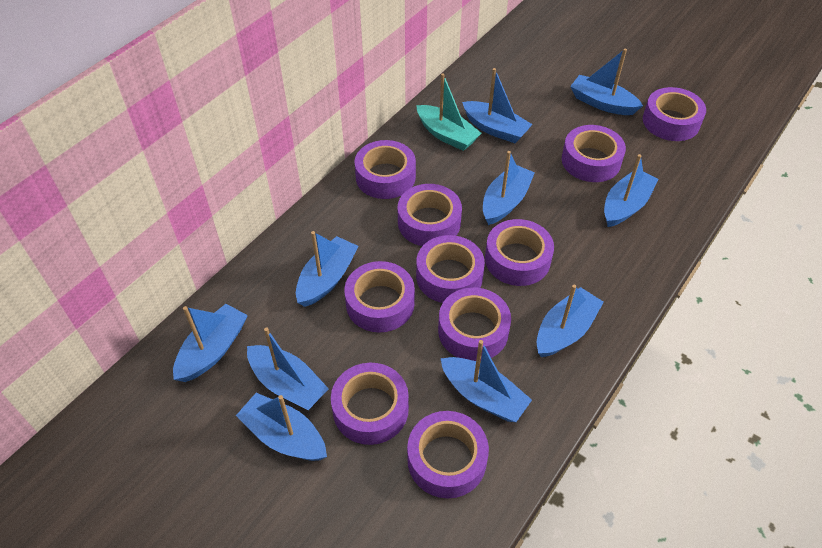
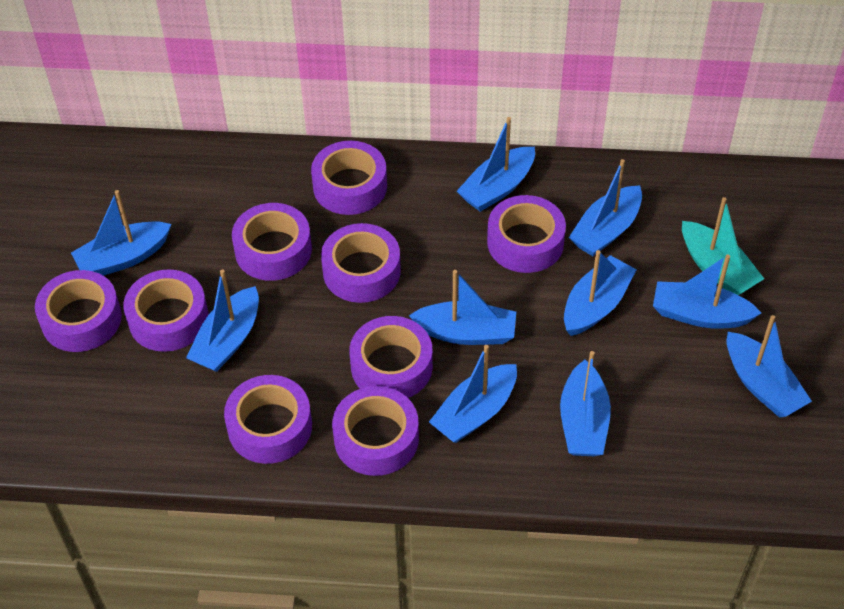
purple tape: [331,363,409,445] [344,261,415,333] [355,140,416,199] [398,184,462,246] [407,411,489,498] [416,235,485,303] [438,288,511,361] [485,219,554,286] [562,125,626,182] [643,87,706,141] = 10 -> [35,270,122,352] [123,269,208,352] [224,375,312,464] [232,203,312,281] [311,141,387,215] [321,223,401,303] [332,386,419,476] [349,316,433,398] [487,195,566,273] = 9

